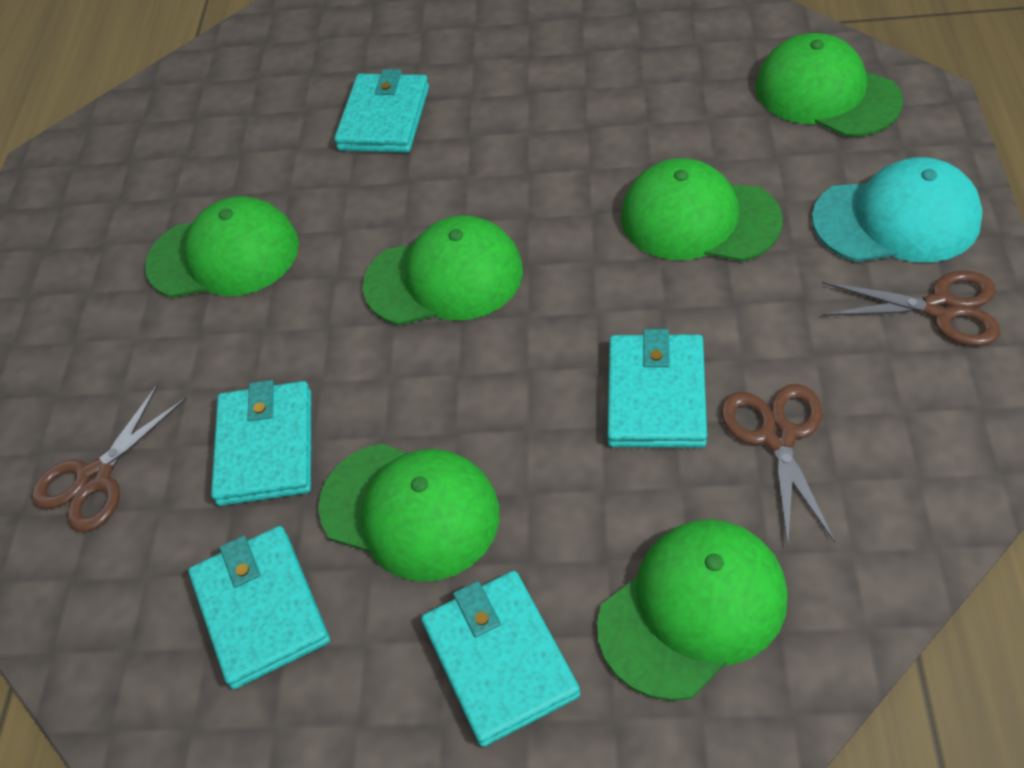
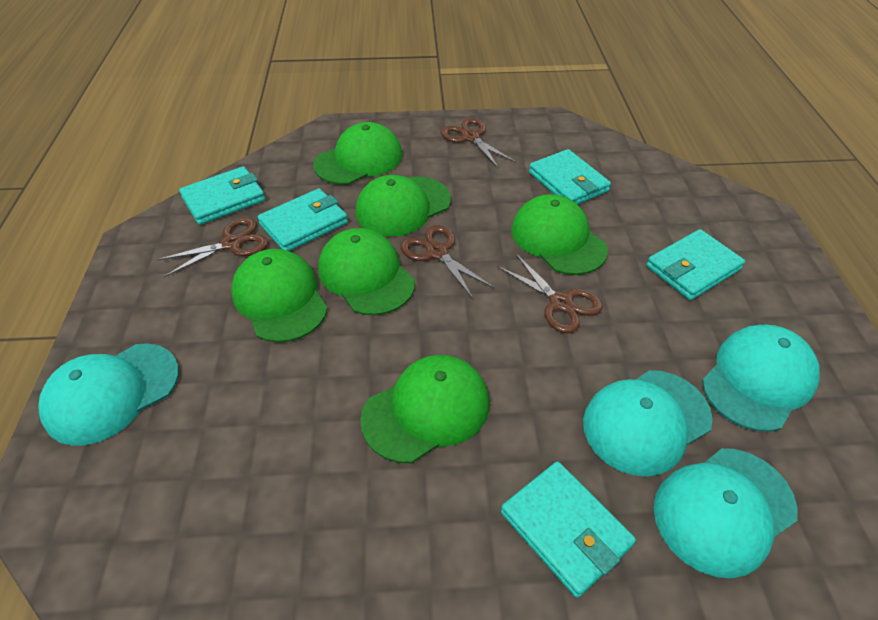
brown scissors: [31,384,187,532] [721,384,835,545] [821,271,1000,346] = 3 -> [156,218,268,277] [400,225,494,299] [441,118,516,169] [497,254,603,333] = 4
turquoise cap: [812,157,983,263] = 1 -> [38,343,179,446] [583,370,713,477] [654,448,798,578] [702,325,820,432] = 4

